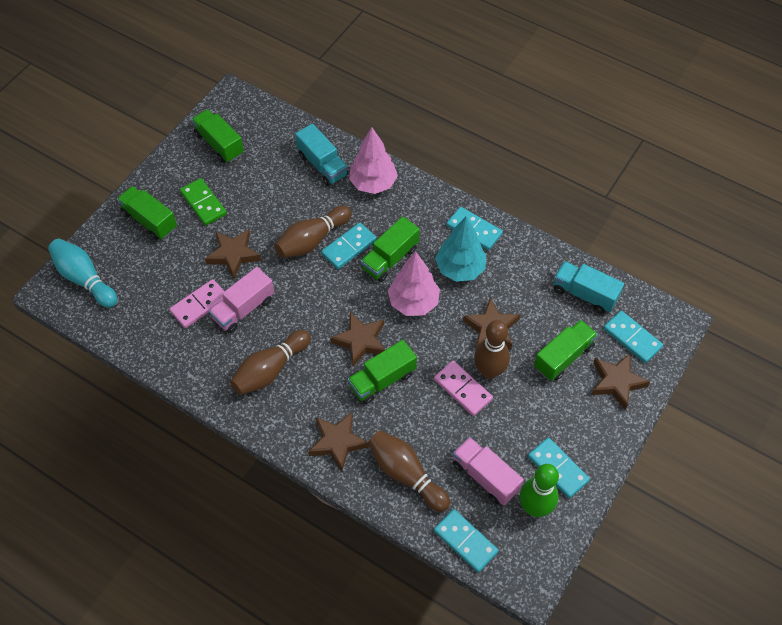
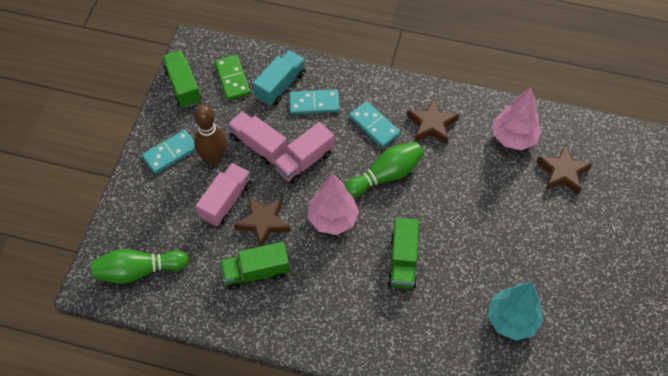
brown bowling pin: [230,330,311,395] [274,206,351,258] [368,430,450,512] [474,320,510,379] = 4 -> [194,105,227,165] = 1
brown star: [205,229,261,278] [308,412,369,471] [330,312,385,366] [463,297,520,349] [591,353,650,410] = 5 -> [234,197,290,246] [407,98,459,145] [536,145,592,195] = 3
green bowling pin: [520,464,559,517] = 1 -> [91,249,189,284] [345,142,424,198] = 2
green truck: [117,186,177,240] [191,109,244,163] [348,340,417,404] [361,216,420,282] [534,320,598,381] = 5 -> [162,50,201,108] [220,242,290,290] [388,218,419,289] = 3
pink domino: [169,279,224,328] [434,361,493,416] = 2 -> none = 0
pink truck: [209,267,274,333] [453,437,524,506] = 2 -> [196,163,252,226] [228,111,287,165] [274,122,334,184] = 3
turquoise bowling pin: [48,238,117,308] = 1 -> none = 0
turquoise domino: [321,223,377,269] [434,509,499,573] [446,207,503,250] [528,438,590,498] [603,311,663,363] = 5 -> [142,130,196,174] [289,89,340,114] [349,101,400,148] = 3
turquoise truck: [295,124,348,186] [554,261,624,314] = 2 -> [253,50,305,106] = 1

